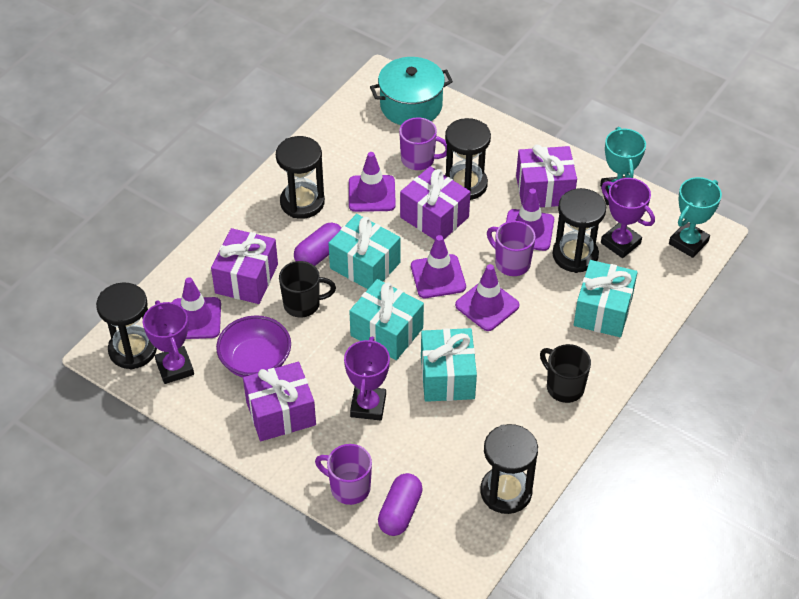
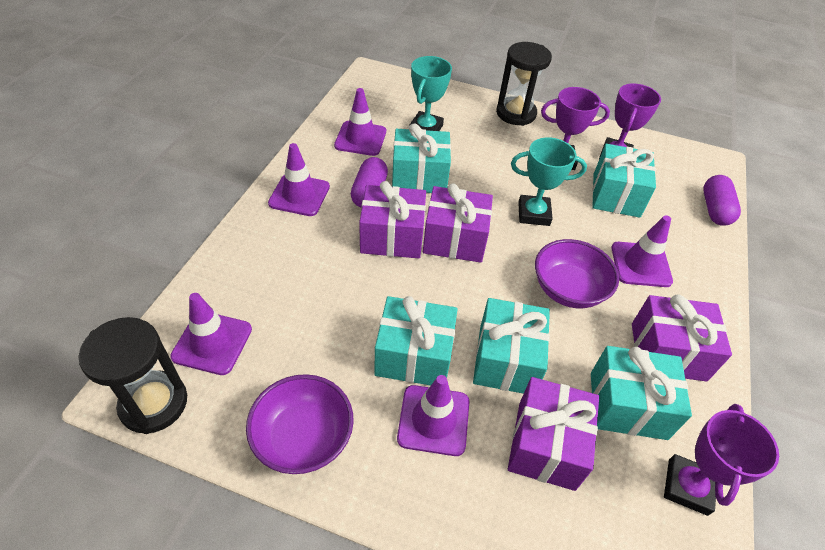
black hourglass: [96,282,157,370] [276,136,325,219] [445,118,491,200] [480,424,538,514] [552,188,606,273] = 5 -> [79,317,187,434] [496,42,552,126] = 2
black mug: [279,261,336,317] [540,344,591,403] = 2 -> none = 0
purple bowl: [216,315,291,378] = 1 -> [246,374,354,474] [535,239,619,308] = 2
purple mug: [315,444,372,505] [399,117,447,170] [487,221,536,276] = 3 -> none = 0
turquoise gift: [328,214,400,289] [349,279,424,360] [421,328,477,402] [574,260,638,337] = 4 -> [374,296,458,386] [392,124,451,193] [473,298,550,394] [591,346,692,440] [592,144,656,218] = 5
turquoise pot: [370,57,453,125] = 1 -> none = 0

